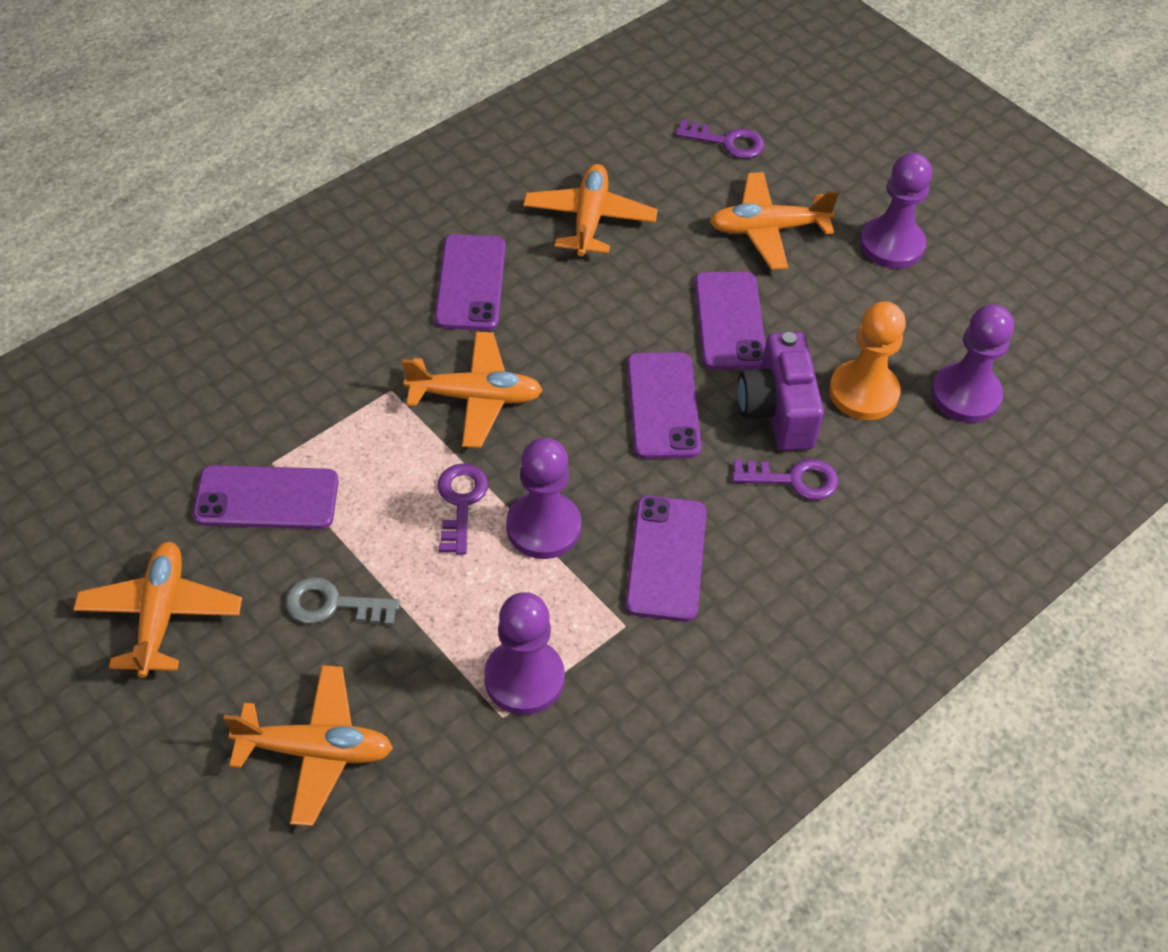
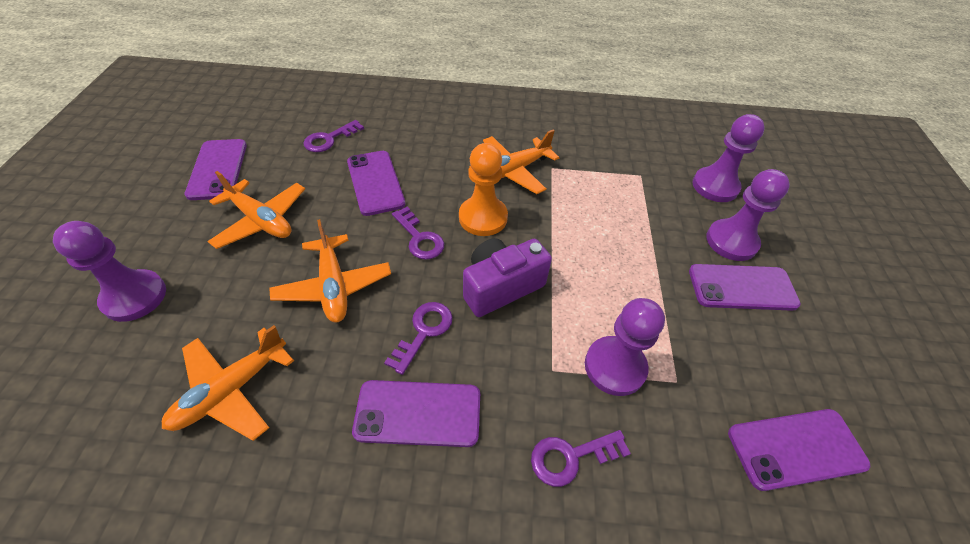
grey key: [285,577,400,626] = 1 -> none = 0
orange plane: [73,542,242,678] [223,665,393,826] [402,332,543,448] [523,164,658,259] [710,172,839,270] = 5 -> [162,325,294,441] [207,171,305,249] [269,219,391,323] [483,130,560,194] = 4
purple key: [438,463,488,555] [676,120,764,159] [732,459,839,500] = 3 -> [304,120,364,152] [384,302,453,375] [392,207,444,260] [531,430,631,487] = 4

